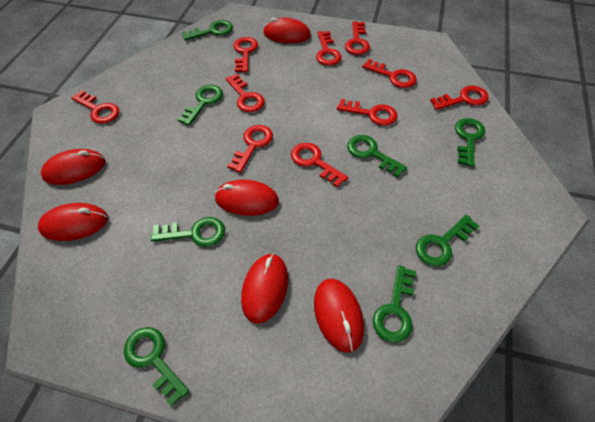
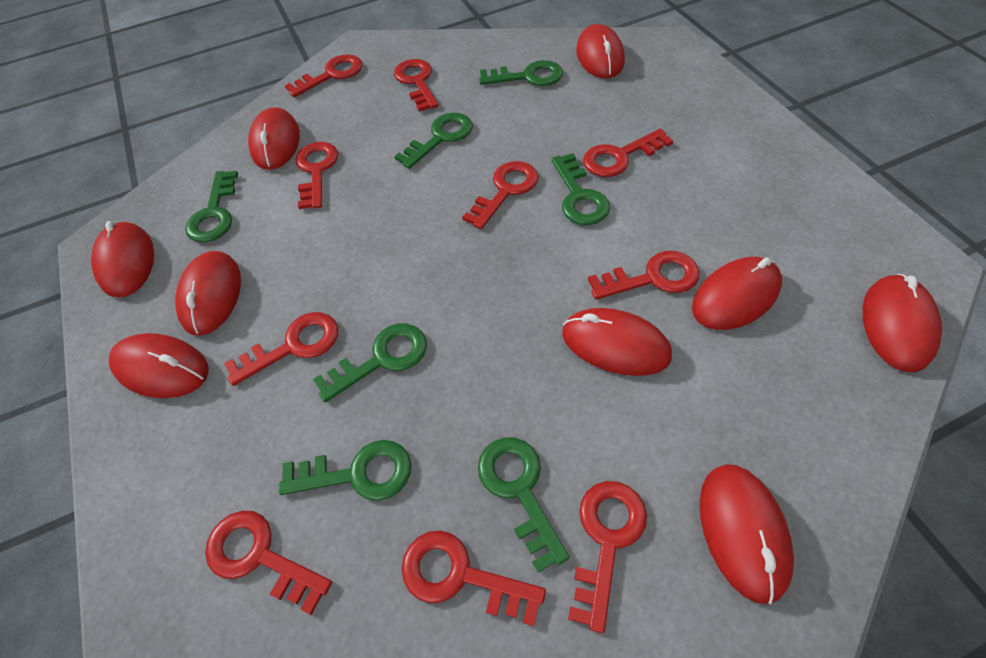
green key: [124,327,189,407] [151,217,225,247] [177,85,223,126] [182,20,233,41] [347,135,407,178] [373,265,416,343] [416,215,479,266] [455,118,485,167] = 8 -> [185,171,238,242] [279,440,411,501] [313,323,427,402] [394,113,473,169] [478,438,569,573] [479,60,563,86] [552,153,610,225] = 7
red mouse: [38,203,108,241] [41,149,105,185] [215,180,279,216] [241,253,288,323] [263,18,311,43] [314,279,364,353] = 6 -> [91,221,154,297] [109,333,209,398] [175,251,241,336] [248,107,300,170] [562,308,672,376] [576,24,625,78] [692,257,782,330] [700,464,794,604] [863,274,942,372] = 9

